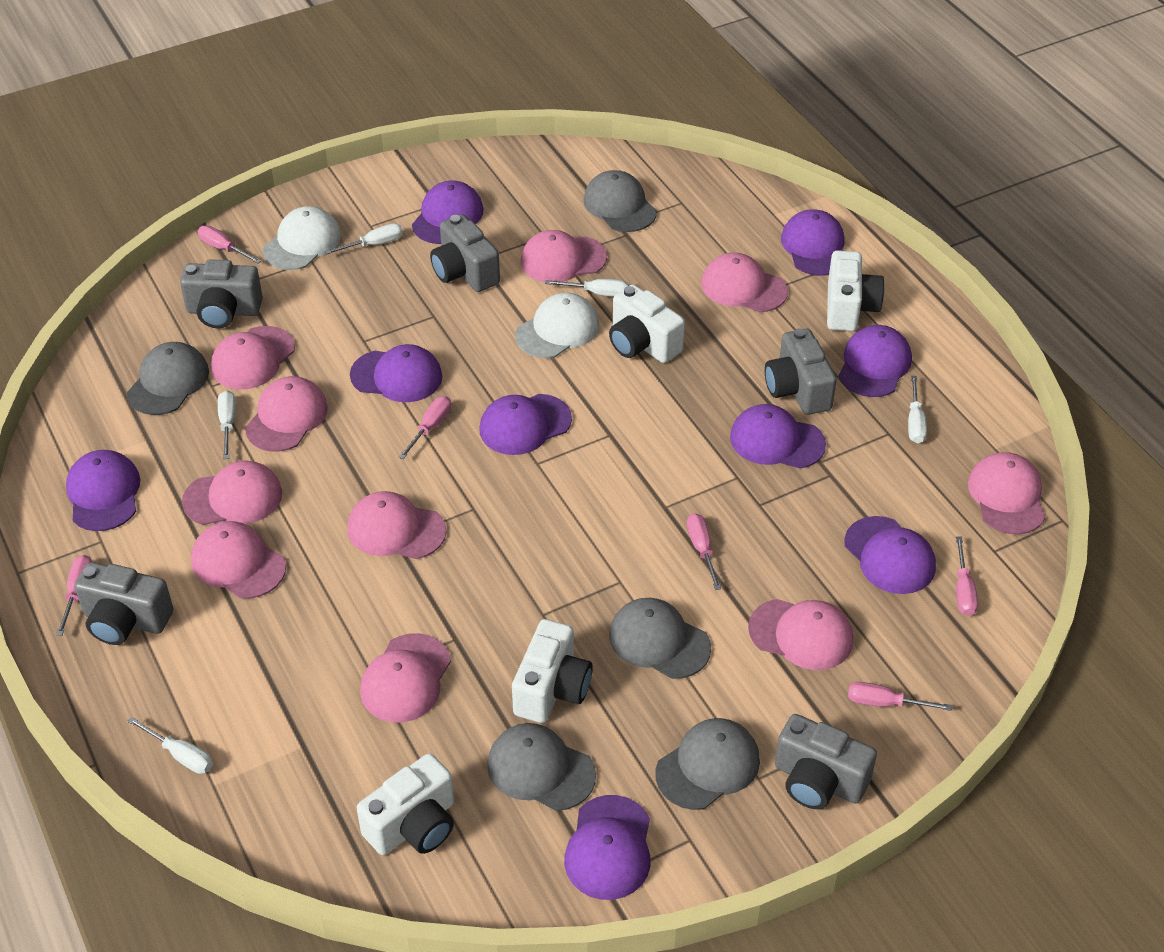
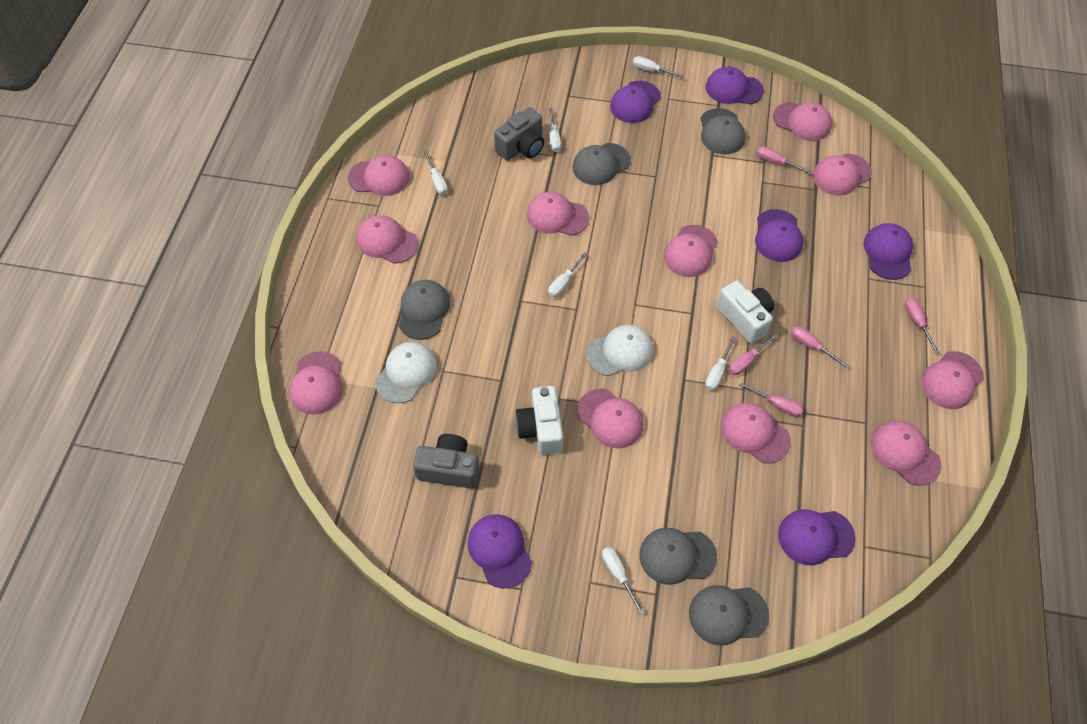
grey camera: [74,562,173,645] [180,259,263,328] [430,214,500,292] [765,328,837,415] [775,714,877,809] = 5 -> [413,434,480,489] [494,107,544,161] = 2
pink cap: [182,461,282,525] [191,521,286,599] [211,326,295,390] [245,376,328,452] [347,491,447,559] [360,633,451,722] [521,230,607,282] [701,253,788,312] [748,599,854,670] [968,452,1045,535] = 10 -> [290,351,343,414] [348,155,410,196] [357,215,418,264] [527,192,589,236] [577,388,643,448] [664,225,718,277] [721,403,791,463] [773,102,832,141] [813,153,872,196] [871,421,941,486] [921,351,984,409] = 11
pink screwdriver: [56,555,92,636] [198,225,261,264] [399,396,451,459] [687,513,721,590] [848,682,952,711] [956,536,978,616] = 6 -> [729,333,777,375] [739,382,804,417] [757,146,812,174] [791,326,849,368] [905,298,939,353] = 5
purple cap: [66,450,140,531] [350,344,442,402] [412,181,483,244] [479,394,572,455] [564,795,650,900] [730,404,826,469] [781,209,845,276] [839,325,912,397] [844,516,936,594] = 9 -> [468,514,532,588] [610,81,661,123] [706,66,764,104] [755,209,803,262] [778,509,856,565] [864,223,913,280] = 6
white camera: [357,753,454,855] [512,619,593,723] [609,284,685,363] [827,250,884,331] = 4 -> [515,386,563,455] [717,280,774,344] = 2
white screwdriver: [128,717,213,774] [218,390,236,459] [325,223,403,254] [545,279,628,297] [908,376,927,443] = 5 -> [424,151,448,195] [548,252,588,297] [549,108,561,152] [602,547,644,615] [633,56,684,78] [705,337,736,391] = 6

